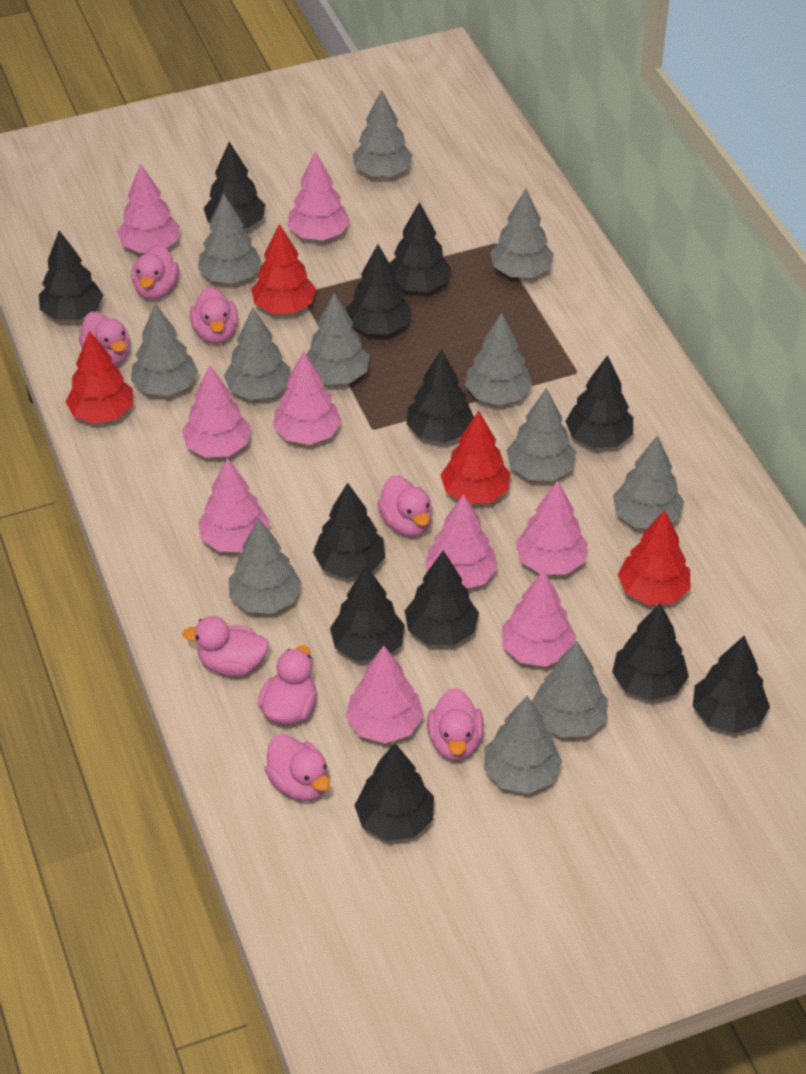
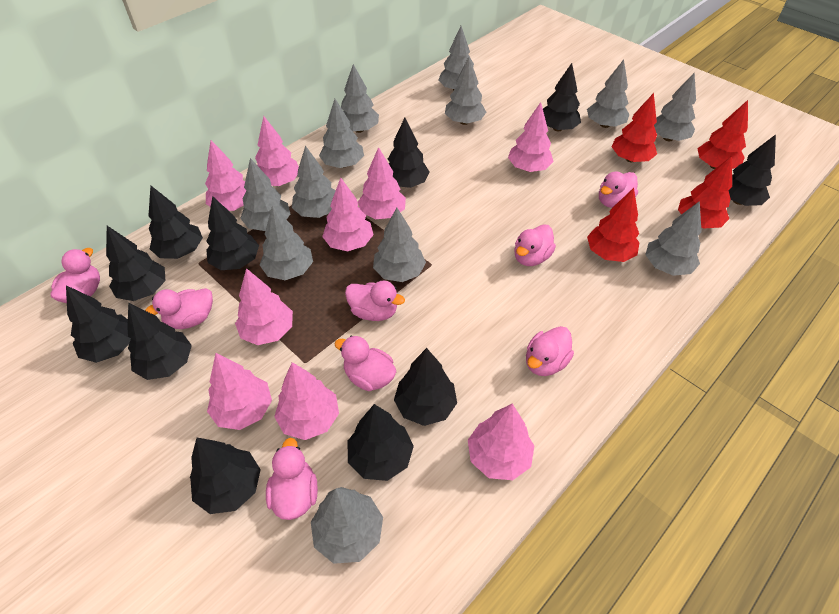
black tree: [39,230,103,320] [203,142,266,229] [313,483,385,578] [330,565,405,661] [347,244,412,334] [354,743,434,841] [389,202,451,292] [405,550,479,646] [407,349,474,443] [565,355,633,448] [612,603,689,701] [693,636,770,733] = 12 -> [66,285,131,363] [106,226,166,301] [127,303,192,380] [148,186,203,259] [190,438,261,514] [206,196,259,270] [348,404,414,481] [388,118,430,188] [394,348,457,426] [543,63,581,131] [728,134,776,206] = 11

